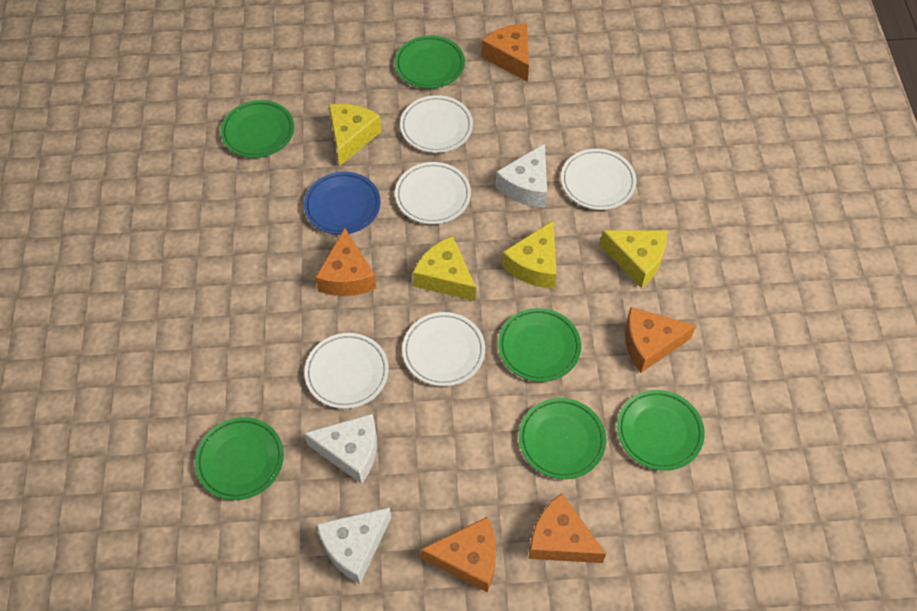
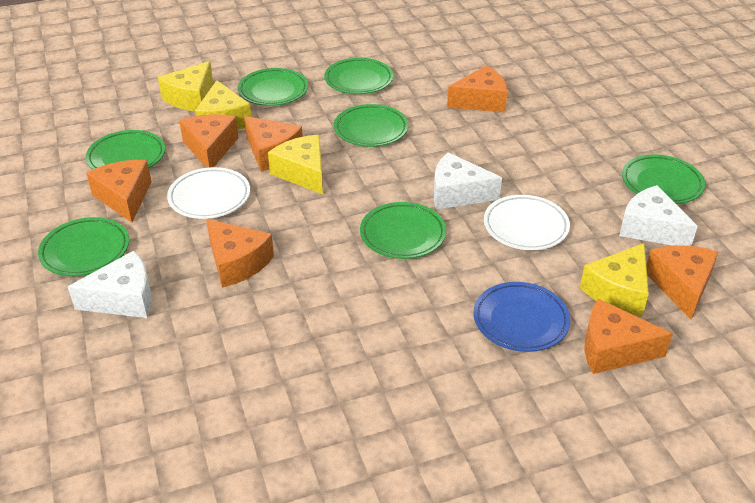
green plate: [195,417,284,500] [221,100,294,158] [395,35,465,89] [498,308,581,382] [519,398,606,479] [617,390,704,471] = 6 -> [38,217,129,276] [86,130,165,170] [238,68,308,106] [324,58,393,94] [334,104,408,147] [360,202,446,259] [622,154,705,204] = 7
orange cheese: [315,228,377,296] [420,517,496,593] [482,23,529,82] [528,493,606,563] [625,307,696,373] = 5 -> [86,160,152,223] [179,114,238,168] [206,219,274,288] [244,116,303,172] [447,65,507,112] [585,299,673,374] [646,245,718,320] = 7
white plate: [305,333,389,409] [395,162,471,224] [400,95,473,153] [402,312,485,386] [561,149,636,210] = 5 -> [167,167,250,219] [484,195,570,250] = 2

